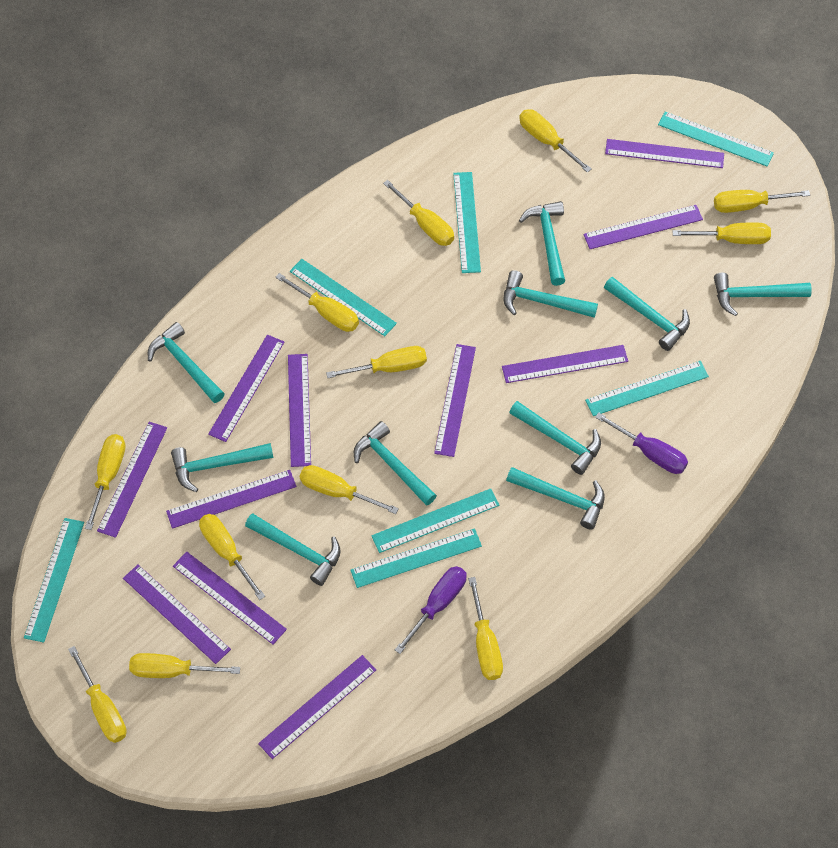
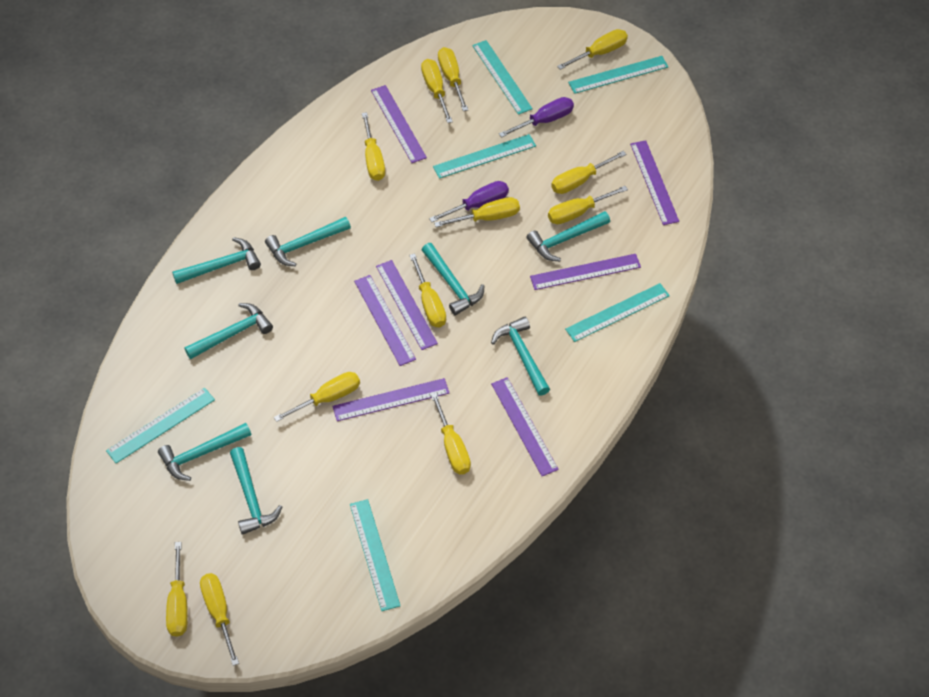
purple ruler: [97,422,167,538] [123,565,231,664] [166,470,297,529] [173,551,287,644] [208,335,284,442] [258,655,376,759] [288,354,311,467] [434,344,476,457] [502,345,628,383] [583,205,703,249] [605,139,724,168] = 11 -> [332,378,449,421] [354,275,416,366] [371,85,427,163] [376,260,438,350] [491,377,559,476] [530,254,641,290] [630,140,679,225] = 7
turquoise hammer: [148,322,225,403] [171,443,273,492] [245,513,341,586] [354,421,437,506] [503,270,598,318] [506,467,605,530] [509,401,601,475] [519,201,565,286] [604,277,690,351] [714,273,812,316] = 10 -> [158,423,251,481] [172,237,261,284] [184,303,273,359] [230,447,282,535] [265,217,351,267] [422,243,485,315] [491,316,550,396] [527,211,610,261] = 8
turquoise ruler: [24,518,84,643] [290,259,397,336] [350,528,482,588] [371,489,500,553] [453,172,481,273] [585,361,709,416] [658,111,774,166] = 7 -> [106,388,215,463] [350,499,400,611] [433,134,536,179] [472,40,533,115] [565,283,670,342] [568,56,668,94] = 6

